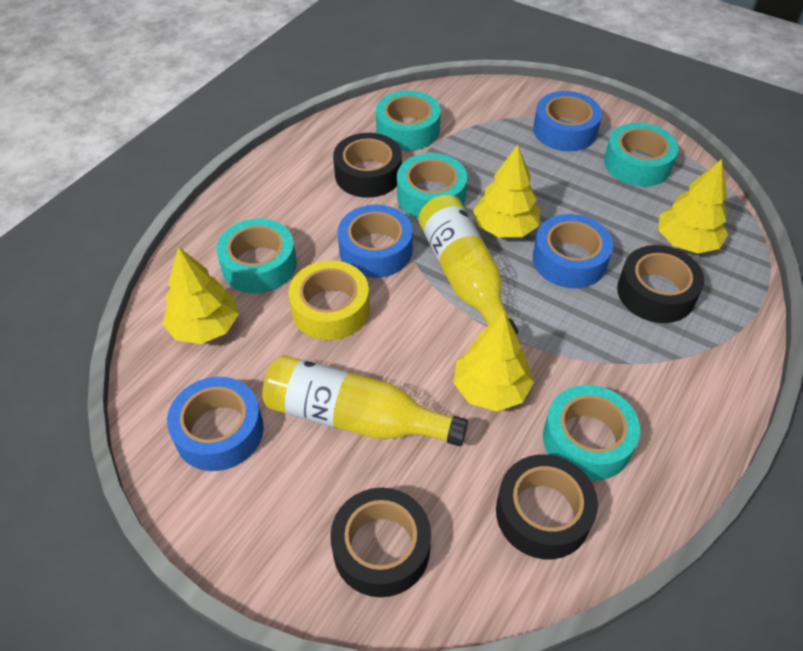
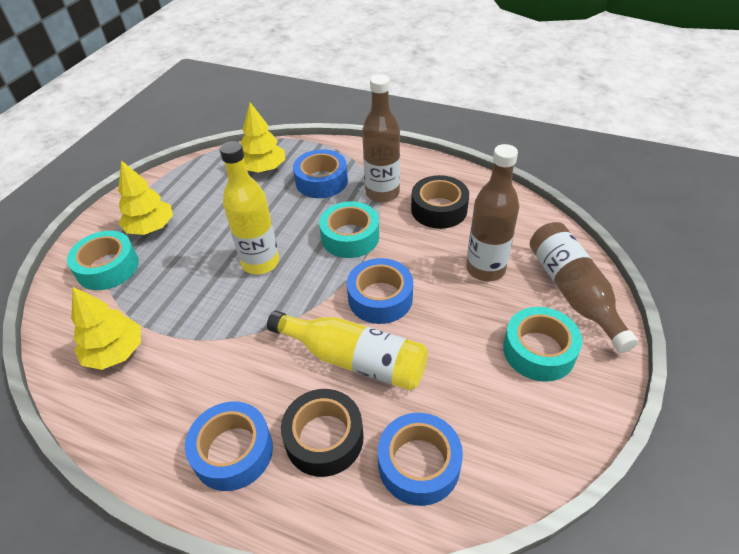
black tape: [330,487,431,597] [333,133,402,198] [496,455,598,559] [617,245,704,323] = 4 -> [281,389,364,477] [411,175,469,229] = 2
brown bottle: none = 0 -> [362,74,400,203] [466,144,519,281] [530,222,639,353] = 3
turquoise tape: [217,219,297,293] [376,91,441,151] [397,153,467,218] [543,385,640,481] [604,123,679,187] = 5 -> [67,231,139,290] [319,201,379,258] [503,307,582,382] = 3
yellow tape: [288,260,370,340] = 1 -> none = 0
yellow tree: [162,247,239,344] [454,313,534,411] [473,145,540,237] [658,159,729,254] = 4 -> [71,287,141,370] [118,160,173,235] [241,103,285,173] = 3

